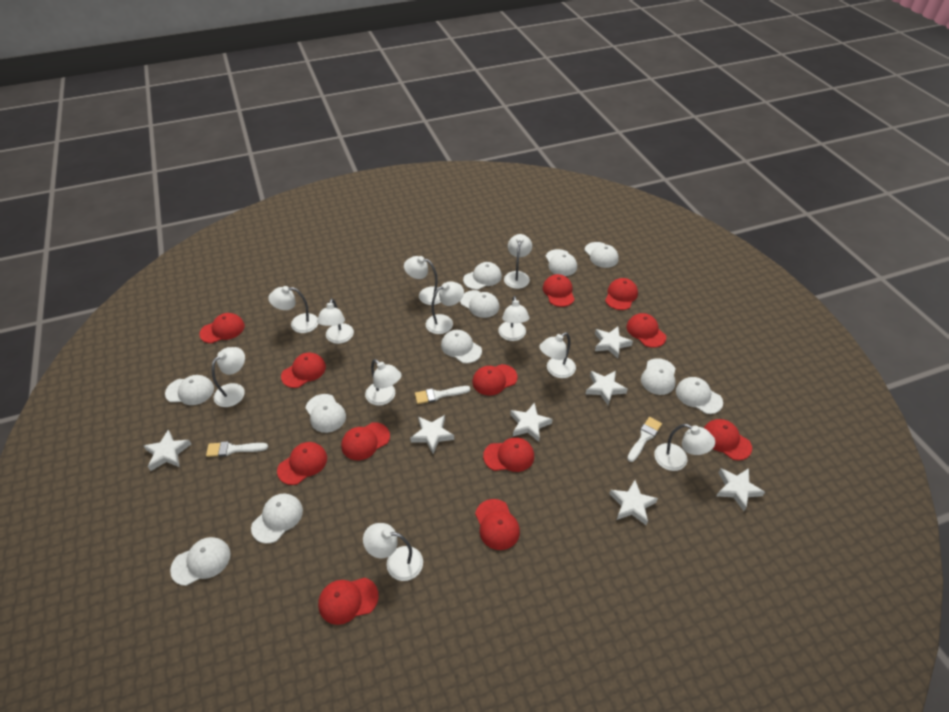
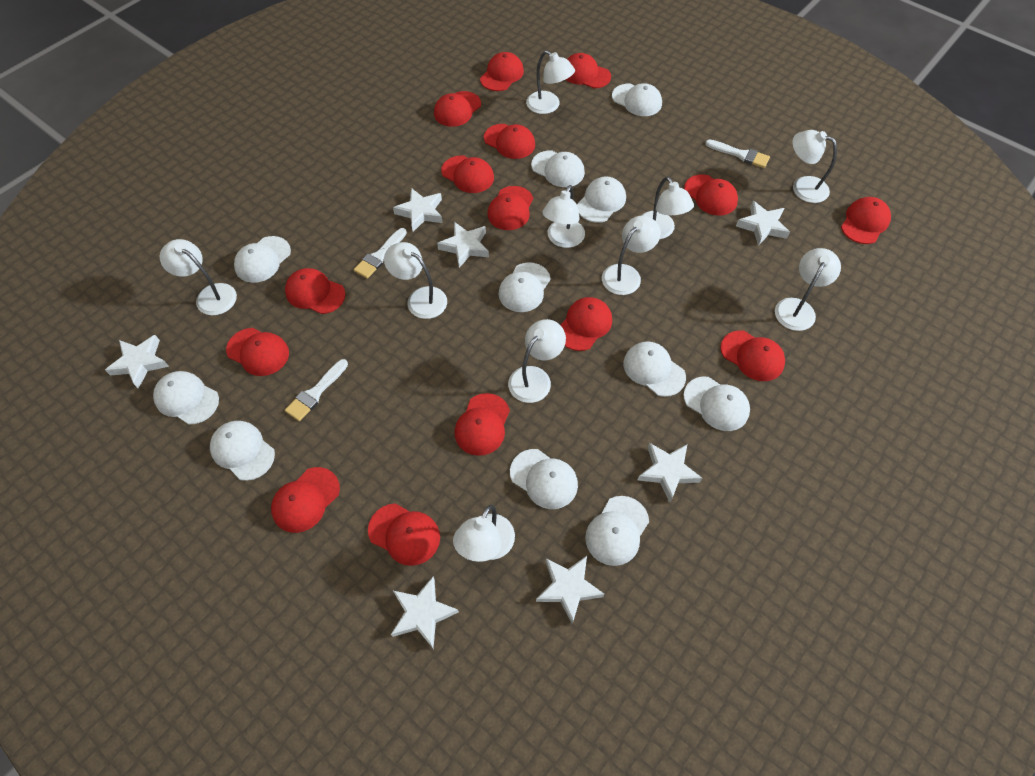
red cap: [200,313,245,343] [277,442,327,485] [281,353,326,388] [318,578,379,625] [341,422,390,460] [472,364,518,396] [475,499,520,550] [483,437,534,472] [543,274,575,307] [605,278,638,310] [627,313,666,348] [704,419,752,460] = 12 -> [226,328,289,376] [271,467,340,533] [285,268,345,314] [368,503,440,566] [434,91,481,127] [441,156,494,193] [454,393,510,456] [480,52,524,91] [484,124,535,159] [487,186,533,230] [561,297,612,351] [566,53,611,88] [684,175,738,216] [720,330,785,381] [841,197,891,244] = 15
white lamp: [212,347,245,407] [268,286,318,333] [317,298,354,344] [363,523,423,581] [365,359,402,406] [404,256,441,305] [426,281,464,334] [498,296,530,341] [504,234,532,289] [539,332,576,378] [654,424,715,471] = 11 -> [160,239,237,315] [384,242,447,319] [453,505,515,562] [508,319,566,403] [526,51,575,114] [542,185,585,248] [602,216,661,295] [641,177,694,239] [775,248,841,331] [792,130,837,203] = 10

